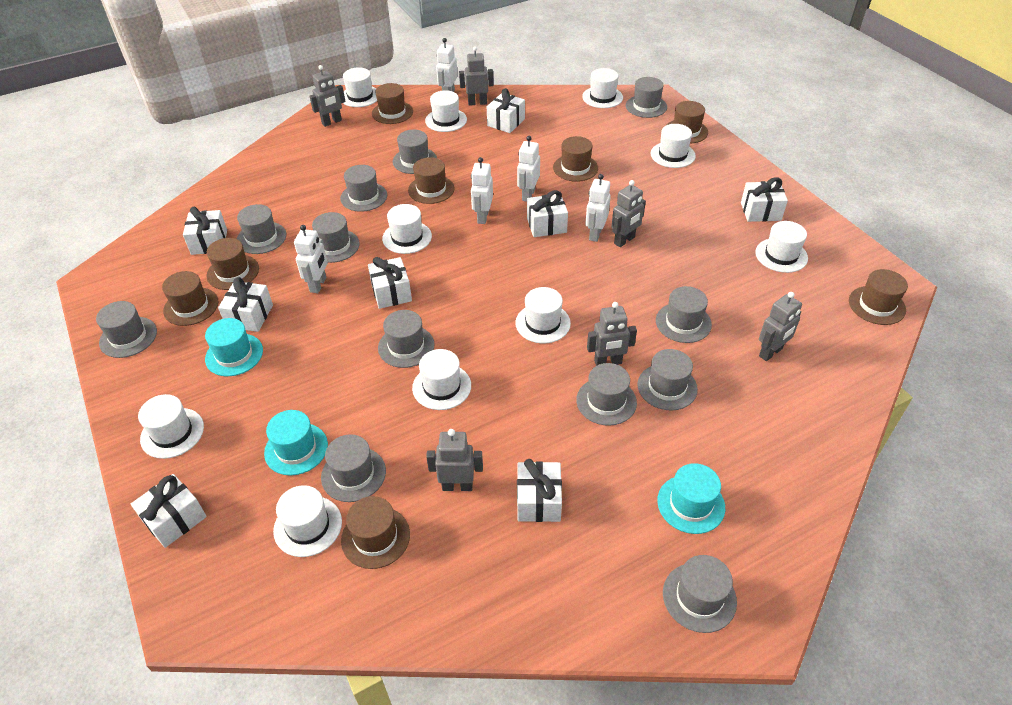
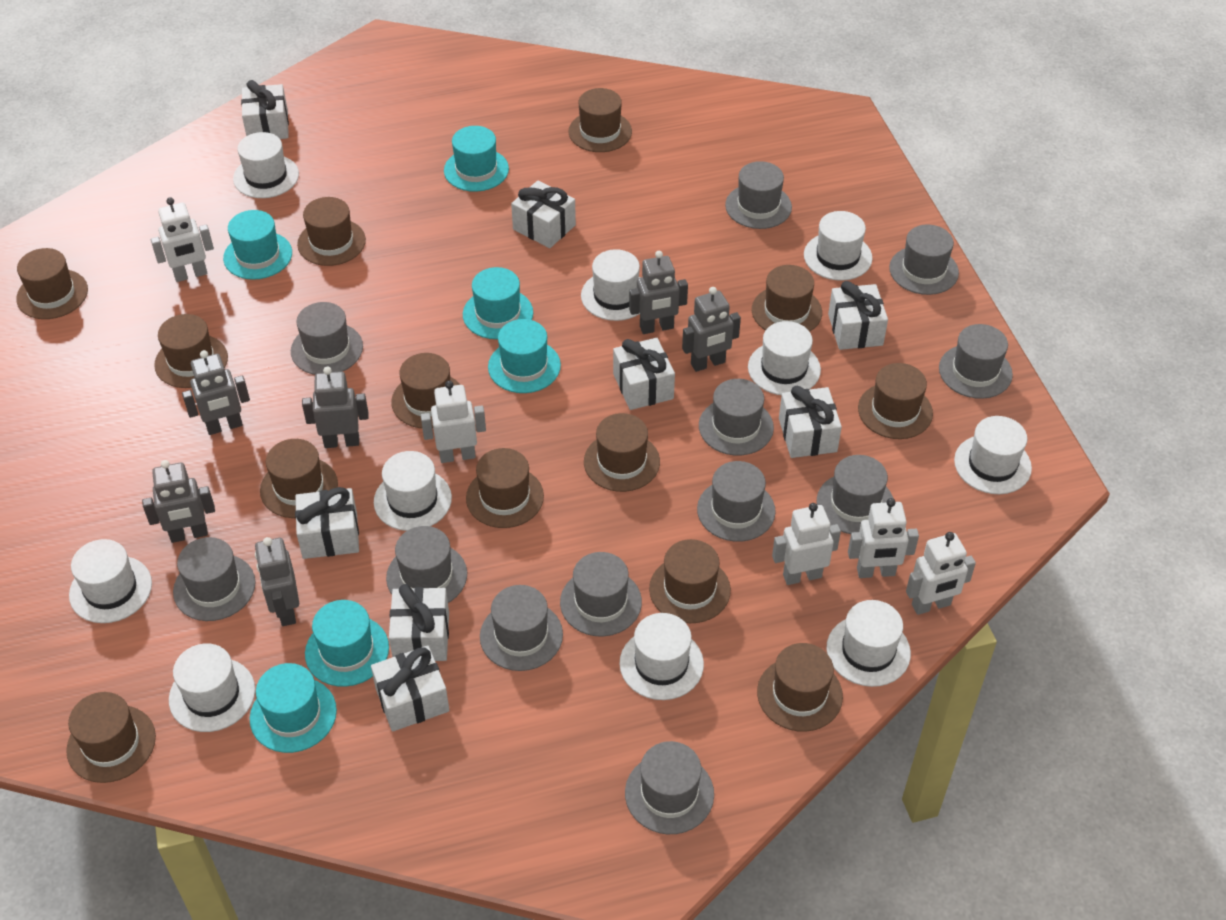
brown hat: [162,271,218,326] [207,238,259,290] [341,496,410,569] [372,83,413,124] [408,157,454,204] [553,136,598,182] [667,101,708,144] [849,269,908,325] = 8 -> [16,248,88,319] [66,692,156,783] [154,314,228,388] [260,439,338,518] [297,197,366,266] [391,353,461,428] [466,448,544,528] [569,88,632,152] [584,413,660,492] [649,539,731,623] [752,265,822,332] [757,643,843,732] [858,363,933,439] = 13
turquoise hat: [205,318,263,376] [264,410,328,476] [657,463,725,534] = 3 -> [223,210,292,280] [250,663,337,753] [305,600,389,687] [444,126,509,192] [463,267,533,339] [488,319,561,393] = 6

